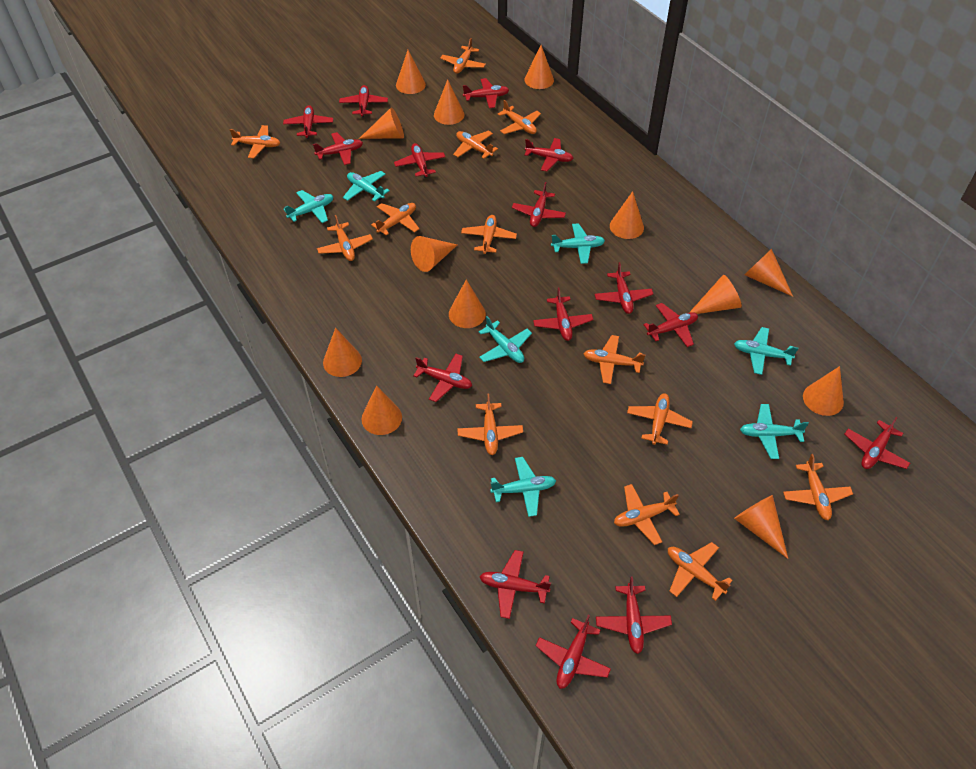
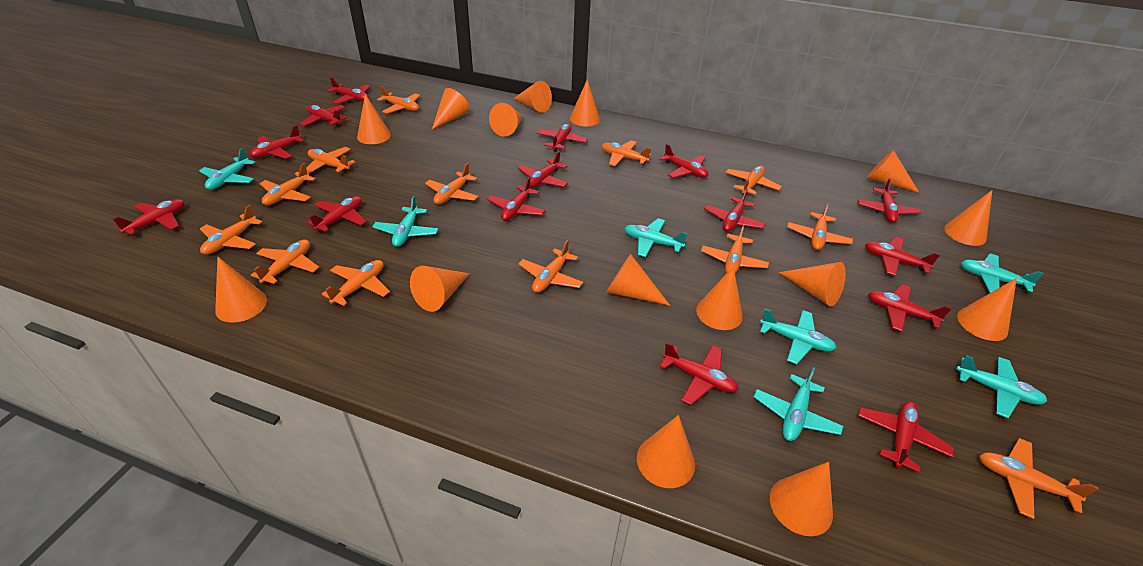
orange cone: [323,328,362,377] [359,108,404,139] [362,385,402,435] [396,50,426,94] [411,236,457,272] [434,79,464,125] [449,279,486,328] [524,45,554,89] [610,191,644,239] [689,275,742,314] [734,495,788,559] [744,249,793,297] [803,366,844,416] = 13 -> [215,257,267,323] [357,94,391,144] [410,266,470,312] [432,88,470,129] [489,103,523,137] [513,81,552,113] [570,79,600,126] [606,254,671,306] [637,415,695,488] [696,266,743,330] [770,462,833,536] [778,262,846,307] [867,150,919,193] [944,190,992,246] [957,278,1017,341] = 15

